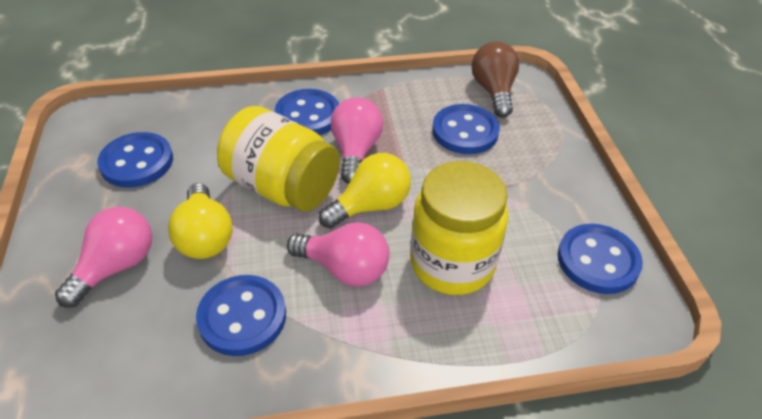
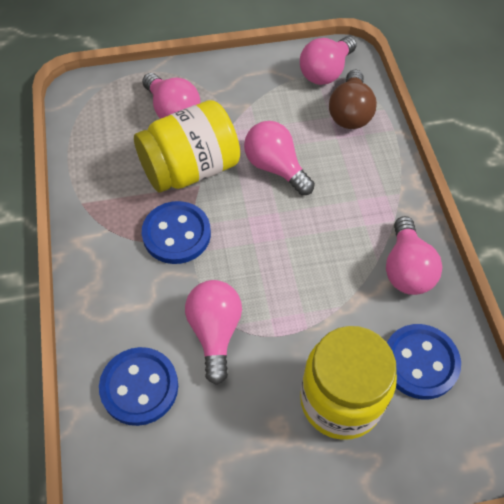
blue button: [97,132,173,188] [196,275,286,356] [275,89,339,135] [432,104,500,154] [558,224,643,294] = 5 -> [99,347,178,426] [142,201,211,264] [387,324,461,399] = 3
pink light bulb: [55,207,152,308] [287,223,389,287] [331,97,383,184] = 3 -> [142,73,200,119] [185,280,242,385] [244,121,315,195] [300,36,357,85] [386,216,442,295] = 5
yellow light bulb: [168,183,233,259] [319,153,411,229] = 2 -> none = 0

